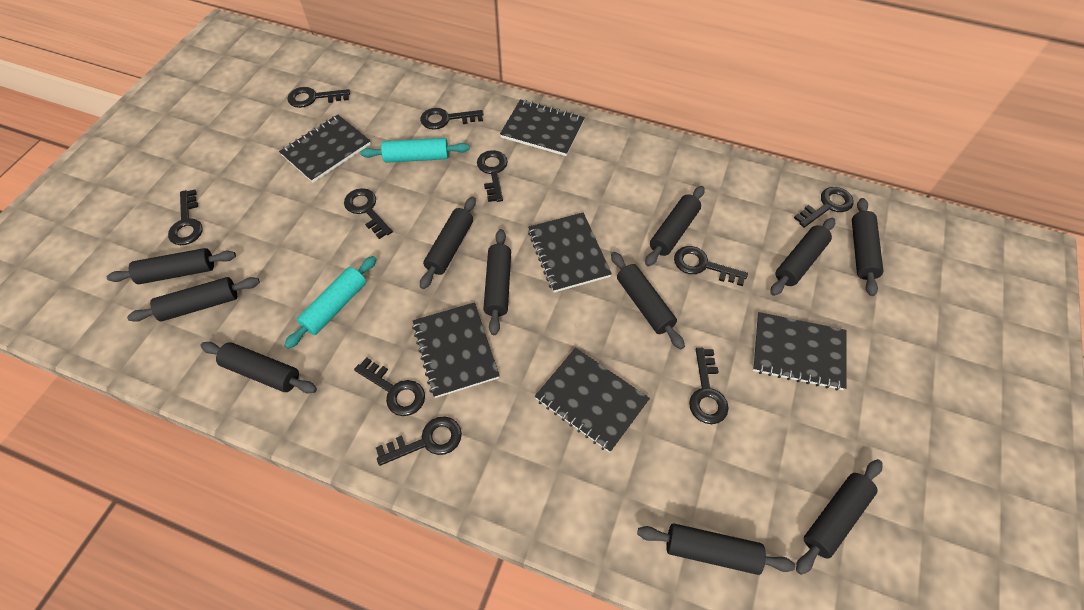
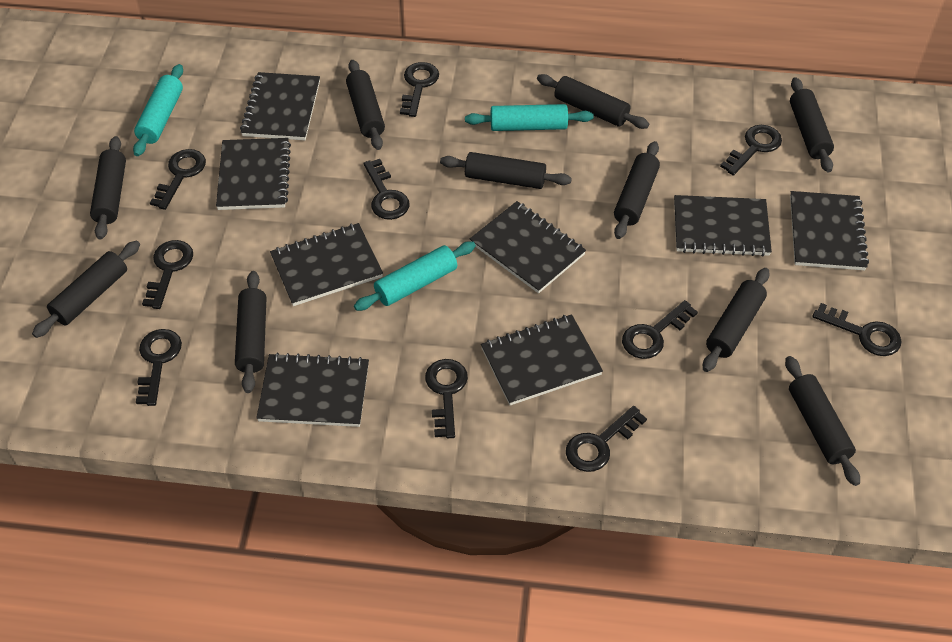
black notebook: [279,115,371,183] [412,302,500,398] [500,100,585,156] [528,213,612,293] [535,348,650,453] [753,312,847,391] = 6 -> [216,138,291,210] [240,72,320,140] [256,353,369,427] [270,223,383,306] [470,201,586,293] [481,314,603,405] [674,195,772,257] [790,191,869,270] = 8
black rolling pin: [107,248,236,284] [127,277,260,322] [200,342,317,393] [420,196,476,289] [483,229,511,335] [611,252,685,349] [637,523,795,575] [645,186,705,266] [770,218,835,296] [796,459,882,575] [852,198,883,296] = 11 -> [32,241,140,338] [90,136,126,240] [235,271,266,393] [346,60,385,150] [440,152,572,189] [537,74,649,129] [614,141,660,239] [703,268,770,372] [785,356,860,486] [790,77,834,173] = 10
turquoise rolling pin: [284,256,376,349] [360,138,470,163] = 2 -> [133,64,183,156] [354,242,476,311] [465,104,594,131] = 3

